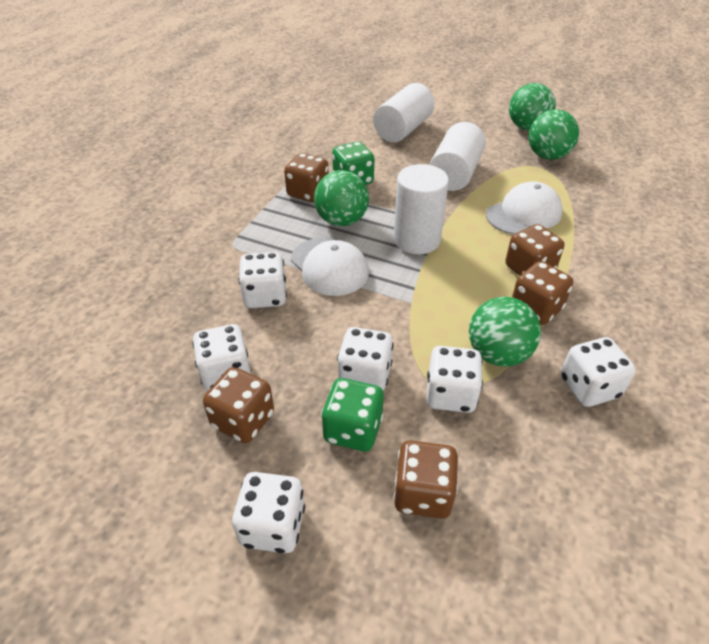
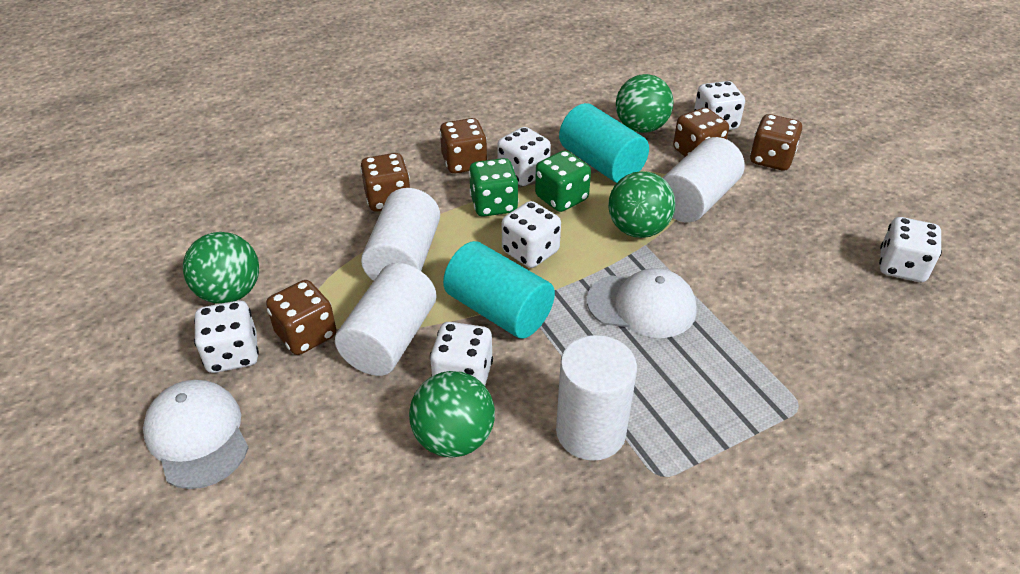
turquoise cylinder: none = 0 -> [443,241,555,339] [559,103,649,183] = 2
white cylinder: [373,83,435,143] [394,164,449,254] [429,122,486,191] = 3 -> [335,263,436,376] [361,188,440,281] [556,335,637,461] [663,137,745,223] = 4

